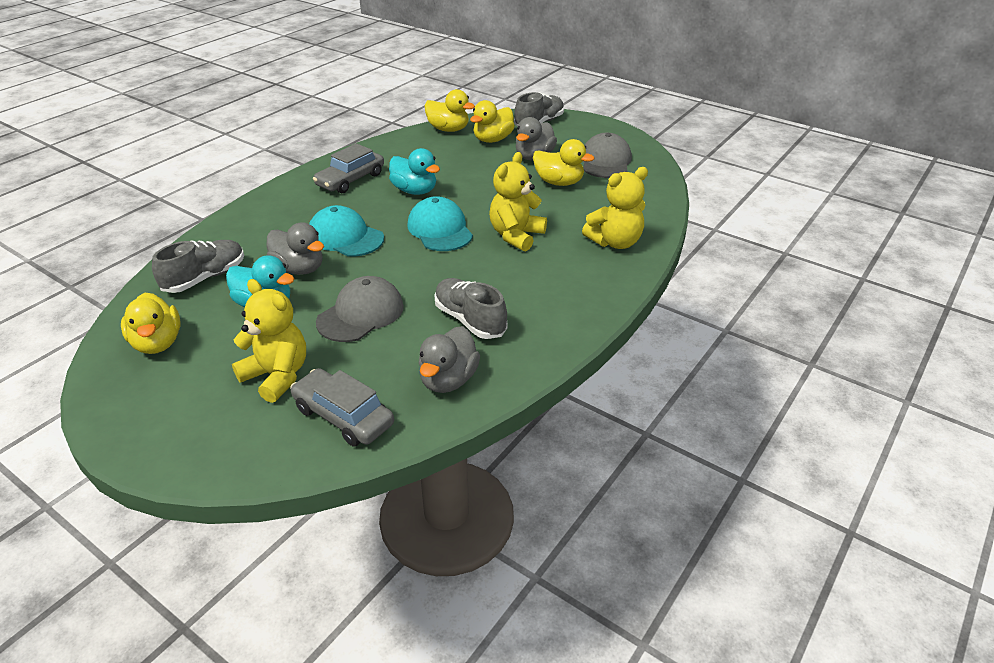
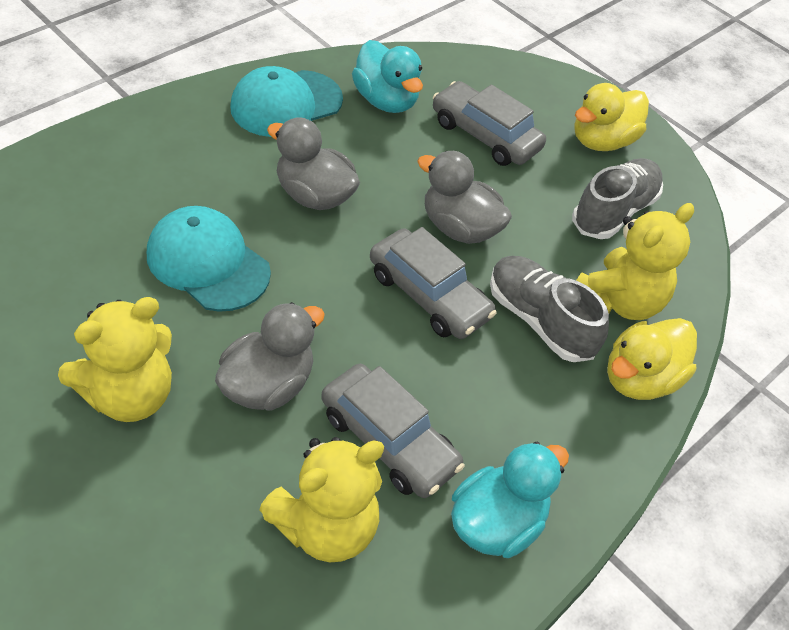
grey cap: [316,276,404,342] [583,133,632,178] = 2 -> none = 0
grey car: [290,368,394,446] [313,143,384,193] = 2 -> [321,364,465,498] [370,227,497,339] [433,81,546,166] = 3
grey shoe: [152,240,244,293] [434,278,507,339] [514,92,564,127] = 3 -> [490,256,609,362] [572,158,663,239] = 2
yellow duck: [121,293,181,354] [424,89,475,132] [470,100,515,143] [533,139,594,186] = 4 -> [574,83,649,151] [607,318,697,400] = 2

